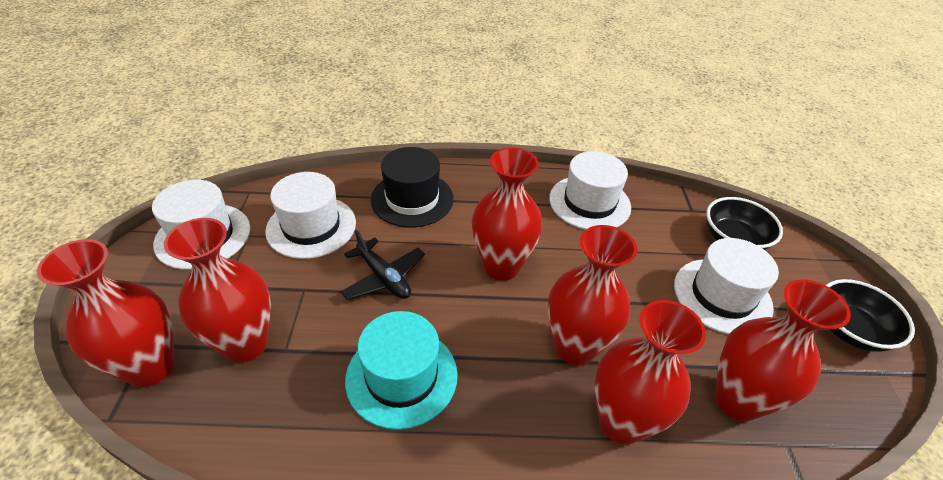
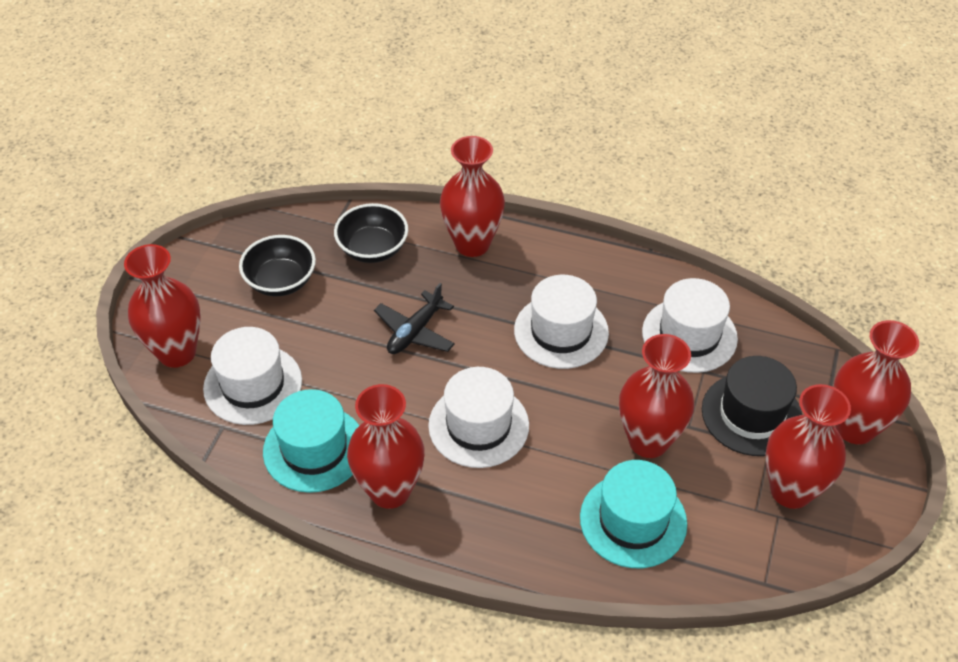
turquoise hat: [345,311,458,430] = 1 -> [263,389,360,493] [580,460,687,568] = 2

